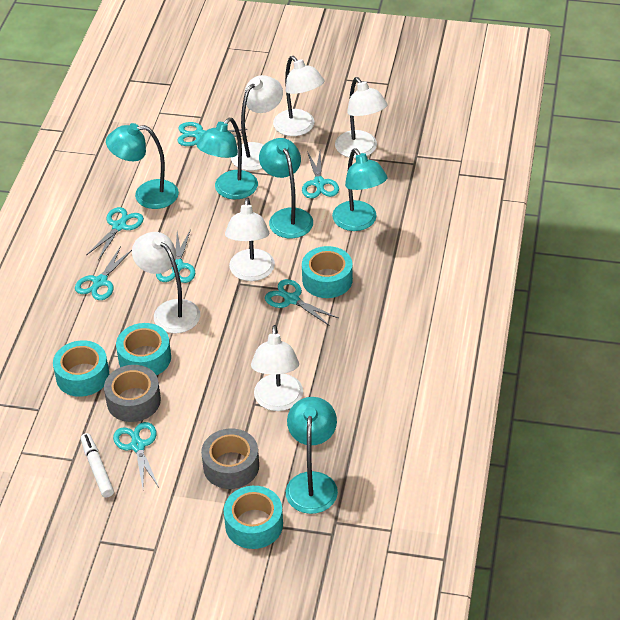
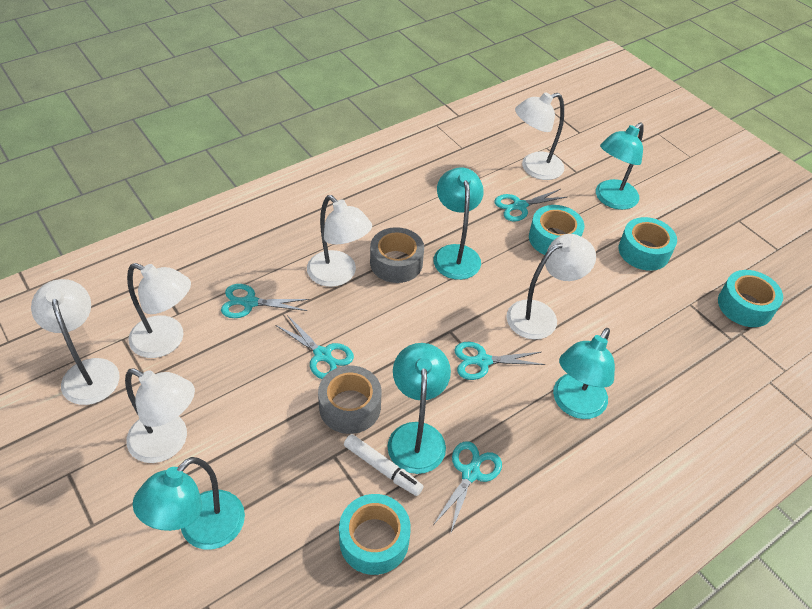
turquoise scissors: [75,246,132,300] [87,207,144,260] [113,422,159,488] [156,229,195,283] [177,122,247,146] [265,279,338,326] [302,151,339,199] = 7 -> [221,284,310,318] [275,315,354,379] [433,441,502,532] [454,342,545,380] [494,189,567,221] = 5

